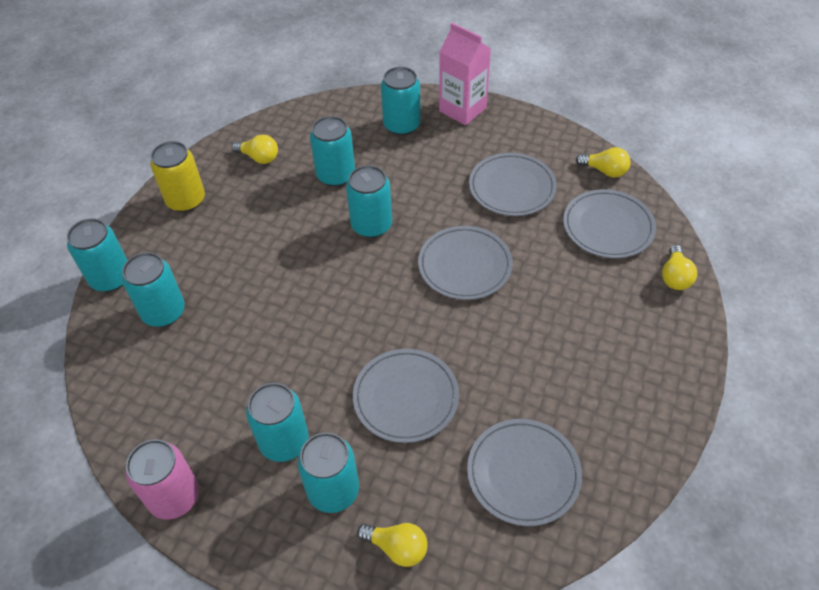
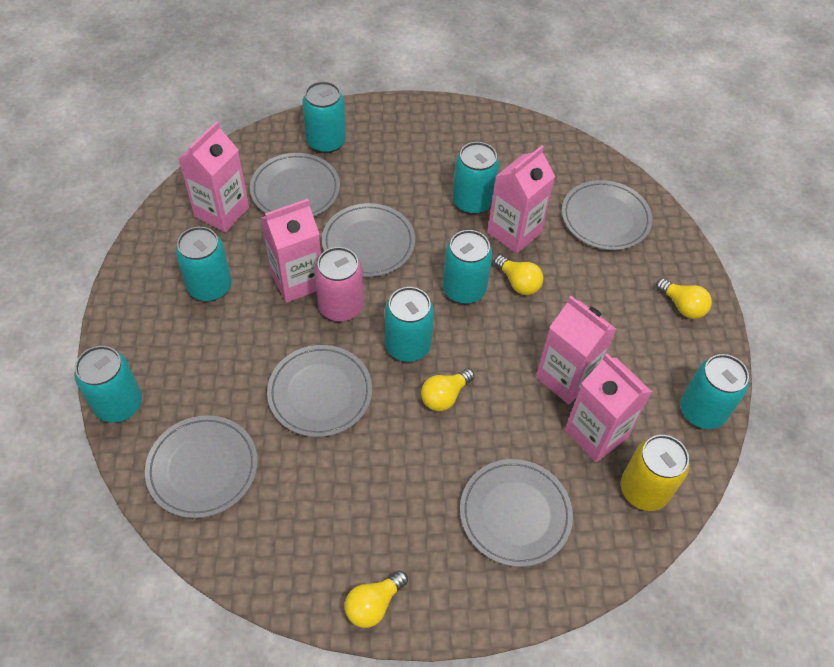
grey plate: [353,349,459,443] [418,226,513,300] [467,419,582,526] [469,153,557,216] [563,189,656,258] = 5 -> [145,415,258,518] [250,153,340,217] [267,345,372,437] [322,203,415,277] [460,459,573,567] [562,180,653,250] = 6
pink carton: [439,23,491,125] = 1 -> [179,121,249,232] [261,199,321,303] [487,146,555,254] [536,296,616,404] [565,353,652,462] = 5

